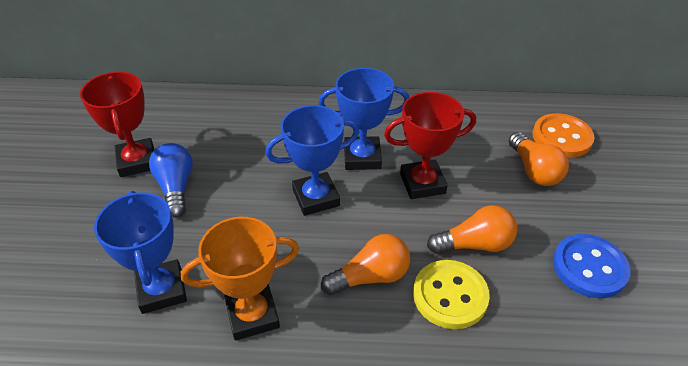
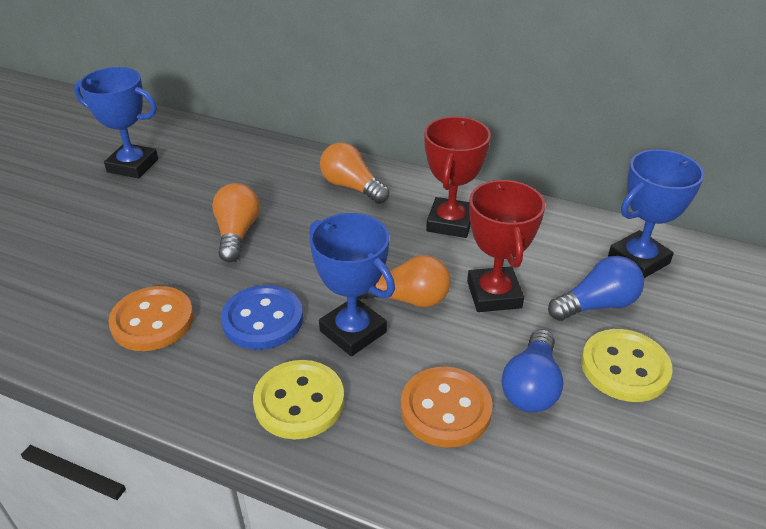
blue light bulb: [149,143,193,218] = 1 -> [502,329,564,412] [548,256,644,321] = 2
orange button: [533,113,595,158] = 1 -> [108,286,194,351] [401,367,493,447] = 2
orange trophy: [181,217,299,341] = 1 -> none = 0
yellow button: [413,260,490,329] = 1 -> [253,360,344,439] [581,329,673,402] = 2

